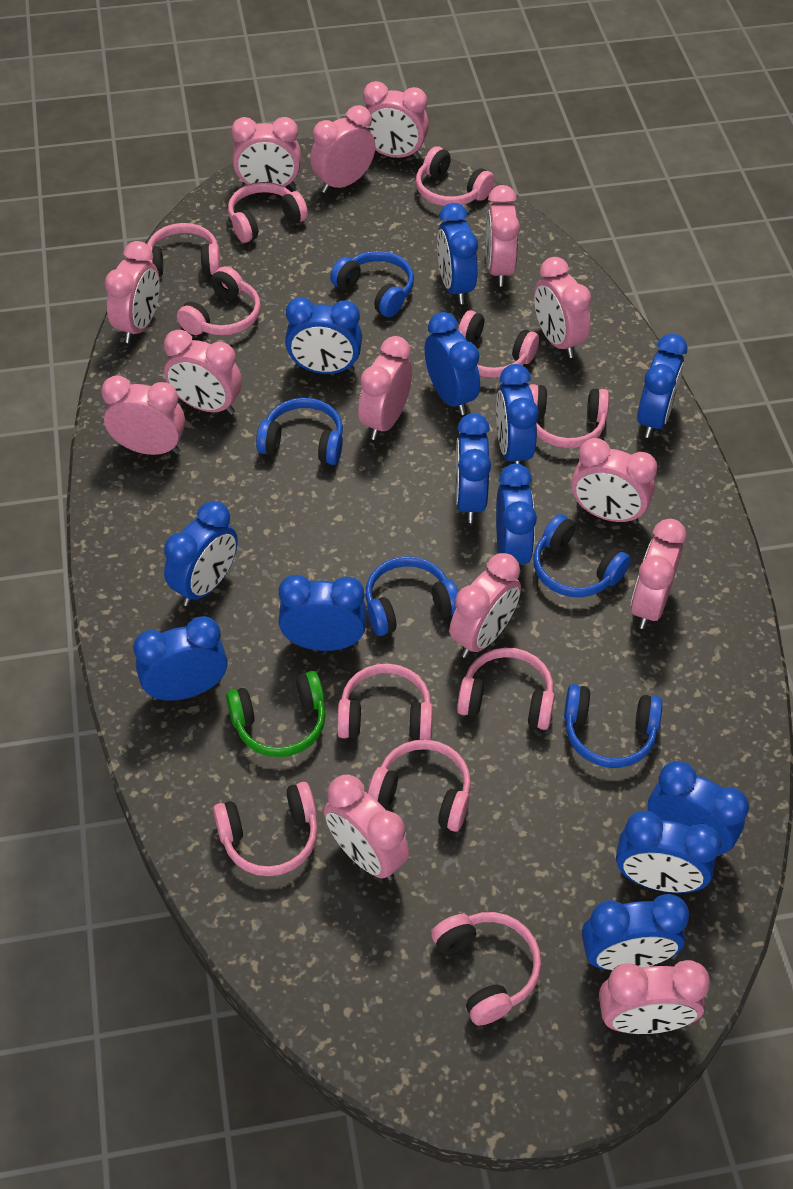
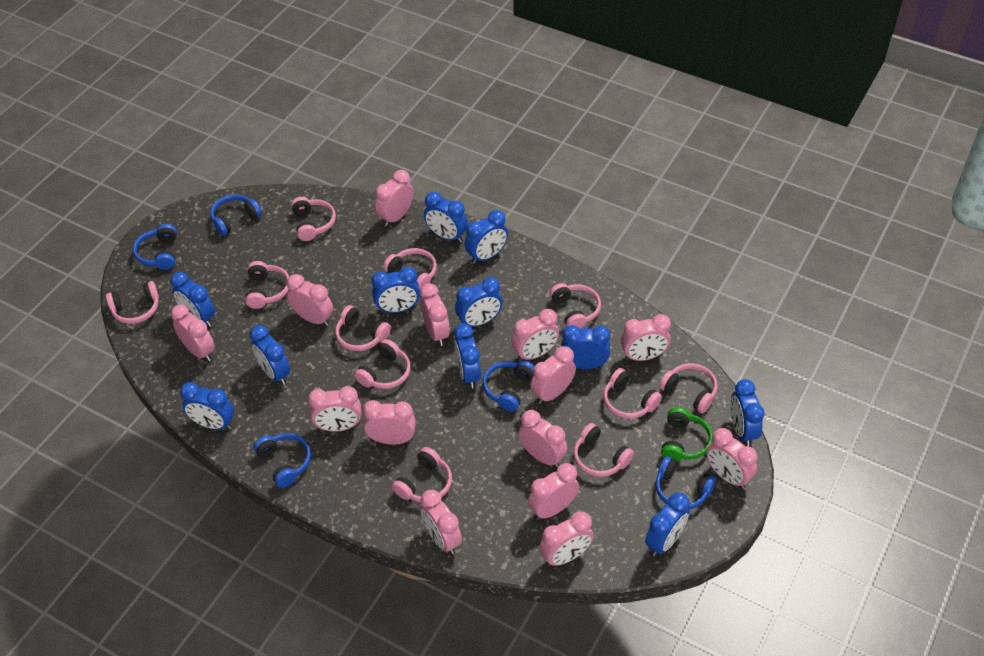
blue clock: [133,616,227,701] [164,501,238,606] [279,575,367,651] [285,297,362,374] [425,312,480,415] [437,203,478,304] [455,413,491,523] [496,364,539,464] [496,464,537,565] [582,894,689,970] [616,811,721,893] [637,333,687,438] [647,761,749,856] = 13 -> [171,272,215,327] [180,382,234,430] [250,325,290,385] [372,267,420,313] [424,192,468,243] [454,324,481,388] [455,277,503,327] [465,210,508,264] [561,325,610,369] [645,492,690,556] [730,379,765,446] = 11

